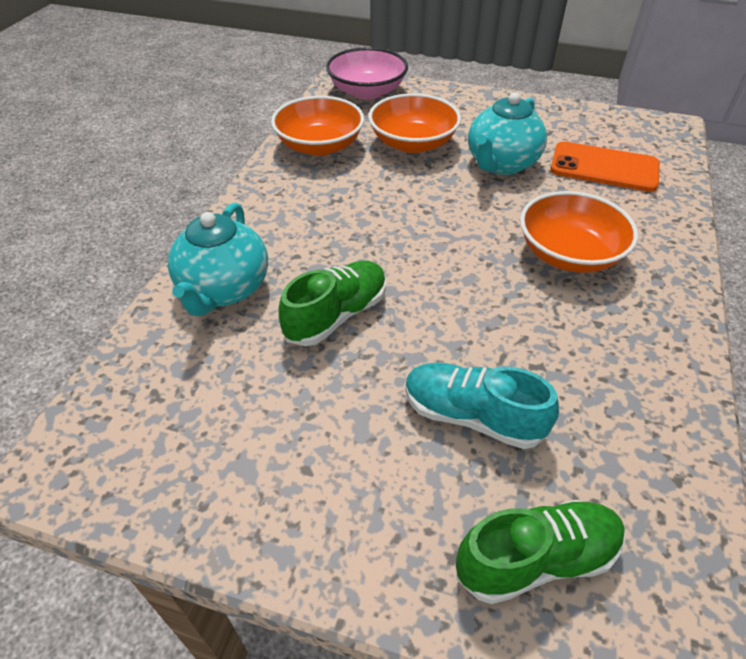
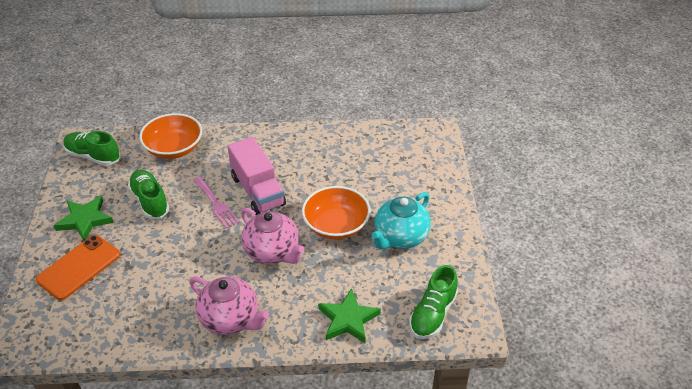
green shoe: [278,261,386,346] [456,500,625,604] = 2 -> [64,131,120,166] [128,169,169,219] [409,265,458,339] = 3
green star: none = 0 -> [54,196,114,241] [318,288,381,343] = 2
orange bowl: [271,96,364,156] [368,93,461,153] [520,191,638,273] = 3 -> [139,113,202,159] [302,186,371,239] = 2
pink bowl: [326,48,408,99] = 1 -> none = 0
pink fork: none = 0 -> [193,177,240,229] = 1
pink teapot: none = 0 -> [190,276,269,335] [241,207,305,264] = 2
pink truck: none = 0 -> [227,137,286,215] = 1
turquoise shoe: [405,362,559,449] = 1 -> none = 0
turquoise teapot: [168,203,268,316] [468,92,547,175] = 2 -> [371,192,431,249] = 1

